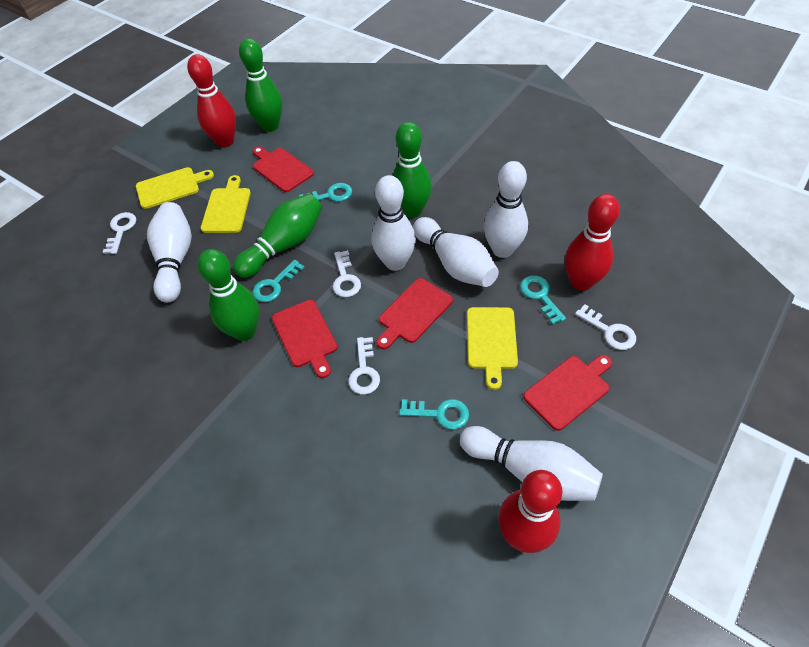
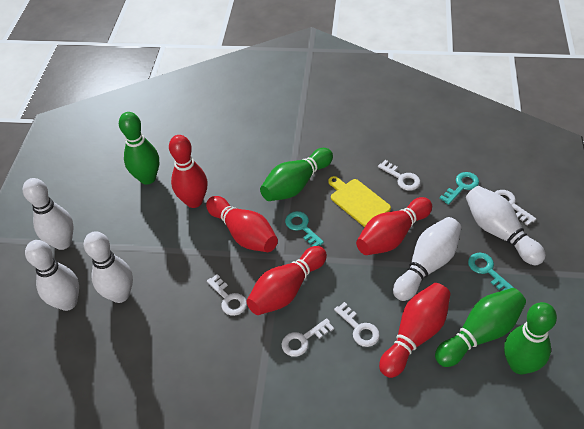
red bowling pin: [187,54,236,147] [498,470,563,553] [565,194,620,291] = 3 -> [169,135,207,208] [206,196,278,252] [246,246,327,315] [356,197,432,255] [379,283,451,378] = 5
red cutting board: [253,146,314,192] [272,300,338,378] [376,278,453,349] [523,355,612,431] = 4 -> none = 0
turquoise key: [253,260,304,302] [299,183,352,201] [399,399,469,429] [520,275,566,325] = 4 -> [285,211,324,247] [439,172,479,205] [468,252,514,291] = 3
white key: [103,212,136,254] [333,250,361,297] [348,337,380,395] [575,304,636,350] = 4 -> [207,274,247,316] [282,318,334,357] [334,302,380,347] [378,160,420,191] [495,190,536,226] = 5
yellow cutting board: [136,167,214,209] [201,175,251,233] [467,307,518,390] = 3 -> [328,176,391,227] = 1

